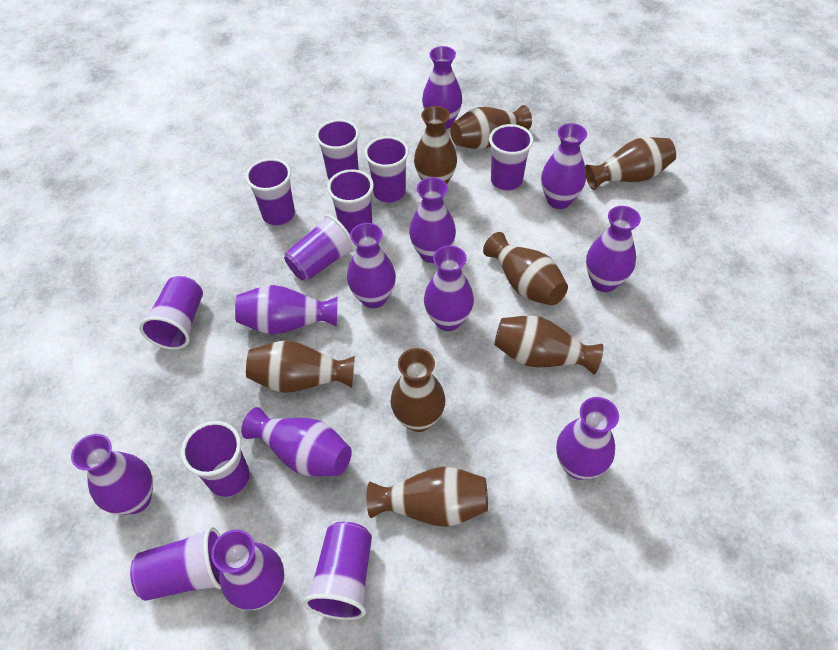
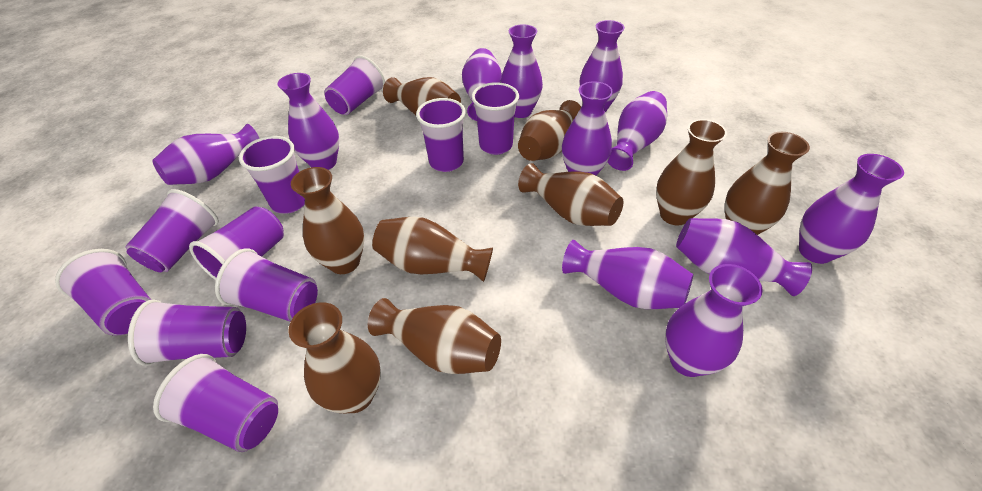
brown vase: [246,341,355,393] [366,467,488,527] [390,348,445,432] [414,106,457,184] [450,105,532,149] [483,232,568,306] [494,315,604,374] [585,137,676,190] = 8 -> [288,302,381,413] [291,167,365,274] [368,298,501,374] [372,217,493,282] [383,77,461,115] [518,100,581,161] [518,163,623,226] [656,119,727,225] [725,132,810,235] = 9

